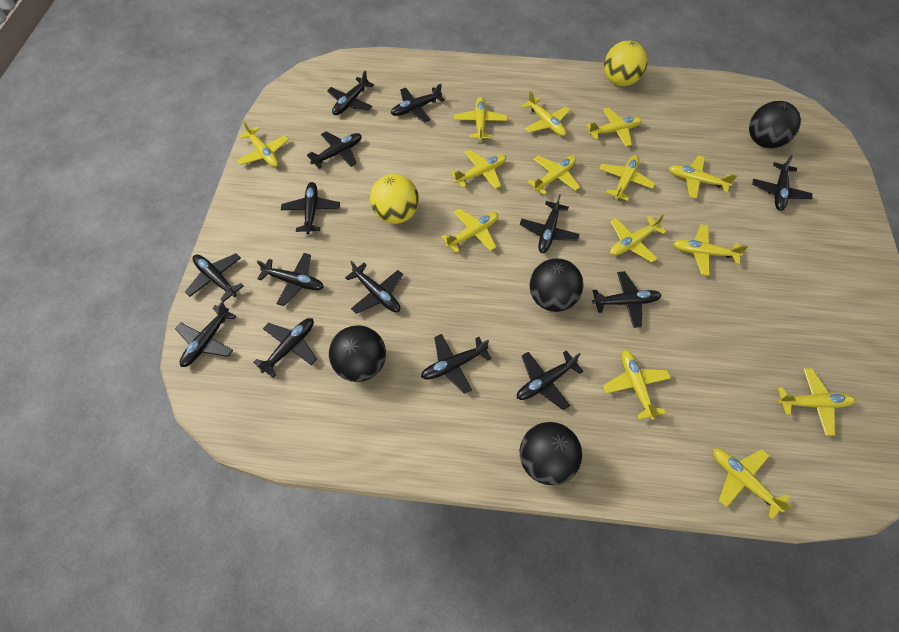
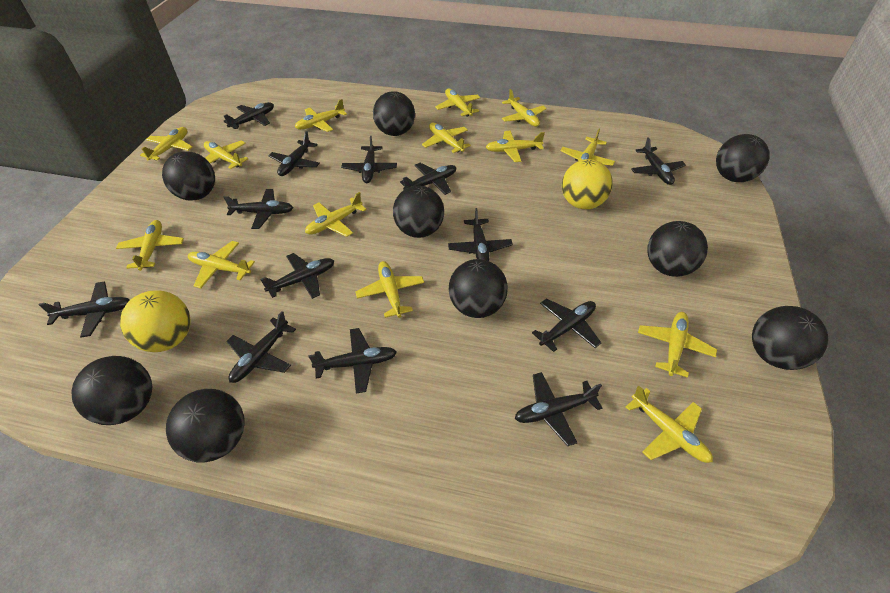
black ball: [329,325,386,382] [520,422,582,485] [529,258,583,312] [749,101,801,148] = 4 -> [72,356,152,425] [162,151,215,201] [166,389,245,463] [373,91,415,136] [393,185,444,238] [449,259,508,318] [647,221,708,277] [716,134,770,182] [752,306,828,370] = 9
black plane: [175,302,236,367] [185,253,244,302] [254,318,317,377] [257,253,324,306] [281,182,340,234] [307,131,362,168] [327,70,374,115] [345,261,403,314] [391,84,445,123] [421,334,492,394] [517,350,584,410] [520,194,580,253] [592,271,662,328] [752,155,813,211] = 14 -> [39,282,130,337] [223,189,293,229] [224,102,274,129] [226,311,296,383] [260,253,334,299] [269,131,320,176] [309,328,397,394] [341,136,397,183] [400,163,456,195] [448,208,513,261] [514,372,602,446] [532,299,601,352] [631,137,686,185] = 13

